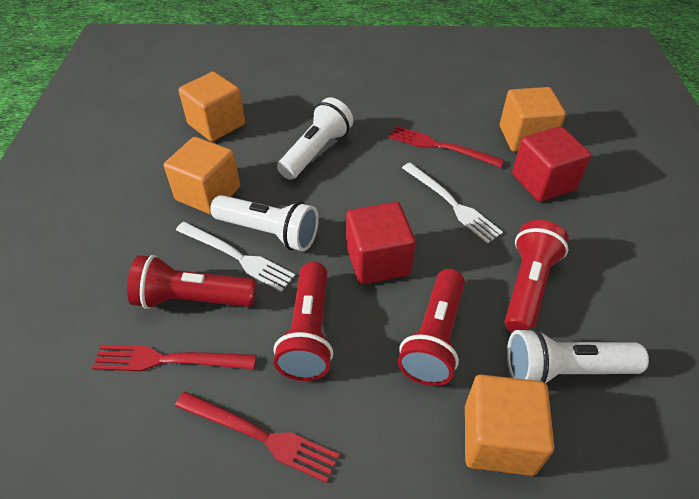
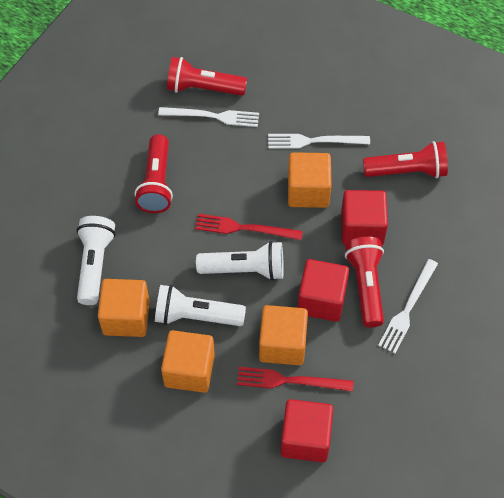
red cube: [346,202,415,285] [512,126,591,202] = 2 -> [281,399,333,462] [298,259,349,322] [341,190,388,245] = 3
red fork: [92,345,256,371] [175,392,339,483] [389,126,504,168] = 3 -> [195,214,303,240] [237,367,353,392] = 2
white fork: [176,222,295,292] [402,163,503,244] = 2 -> [158,107,259,127] [268,134,370,149] [378,259,438,353] = 3

